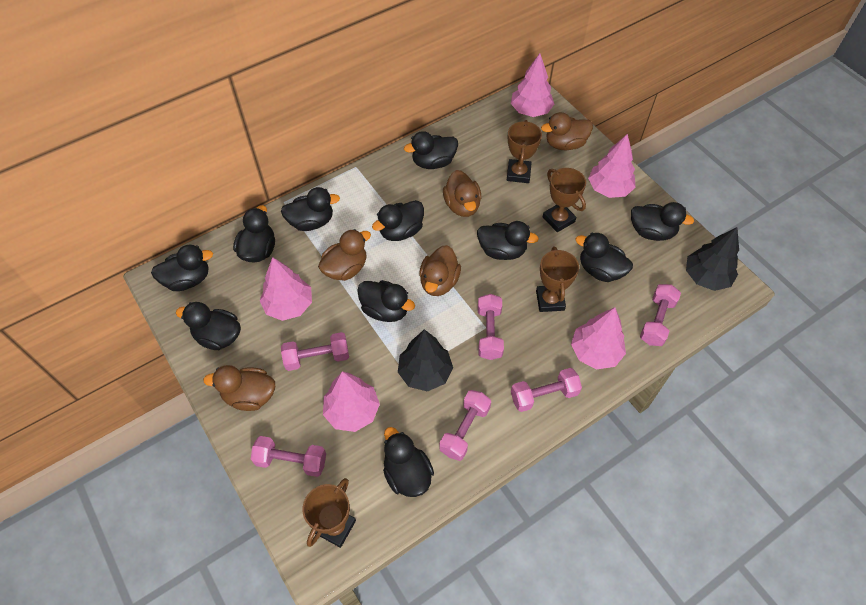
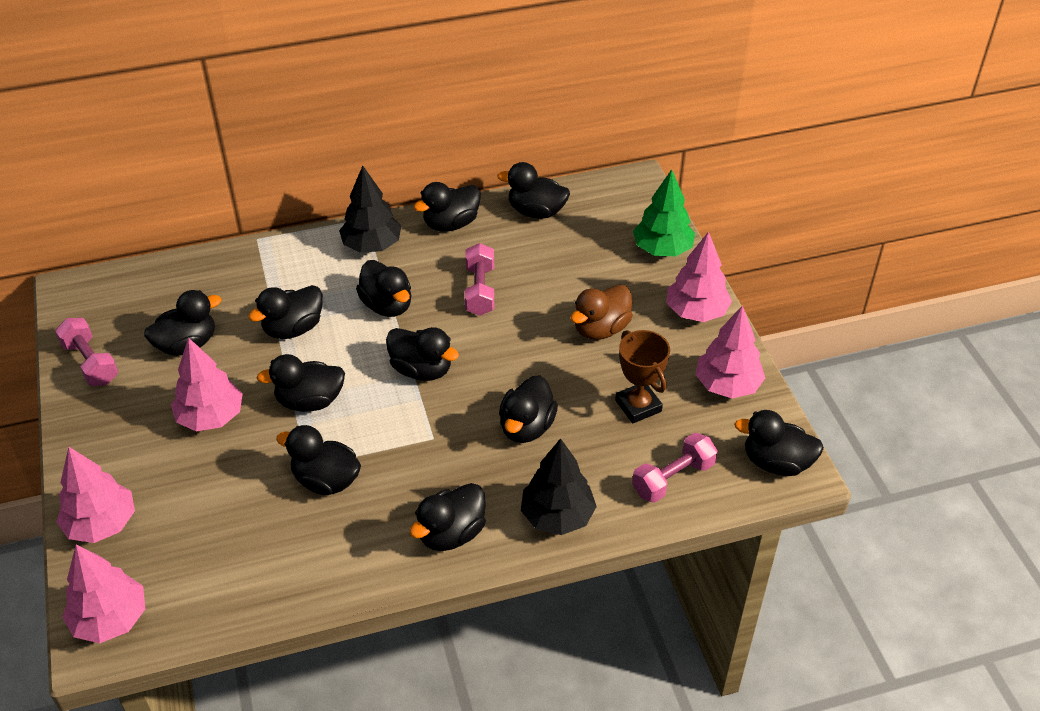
brown duck: [203,365,275,411] [318,229,371,281] [419,245,461,296] [443,170,481,217] [541,112,593,150] = 5 -> [570,284,633,340] = 1
brown trophy: [303,478,356,548] [507,120,542,183] [536,246,579,312] [543,168,586,232] = 4 -> [615,330,670,423] = 1
green tree: none = 0 -> [633,169,695,256] = 1
pink dumbbell: [251,436,326,477] [281,332,349,371] [439,390,491,461] [478,294,504,360] [511,368,582,412] [640,284,681,346] = 6 -> [55,318,118,386] [465,243,494,316] [632,433,718,503] = 3

